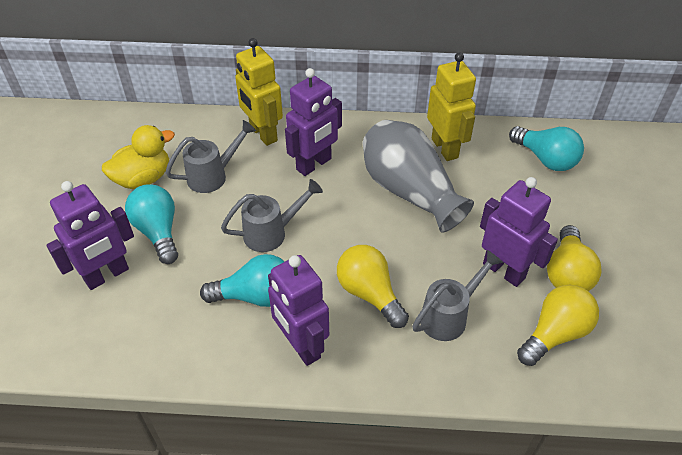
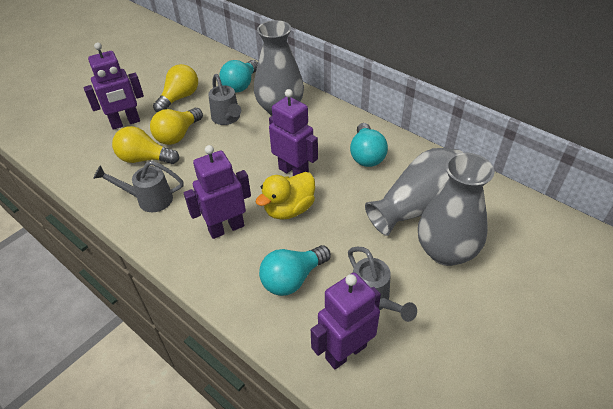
grey vase: [363,120,474,233] = 1 -> [254,20,304,115] [365,148,463,236] [418,153,494,266] = 3
yellow robot: [235,38,283,146] [427,52,476,161] = 2 -> none = 0

